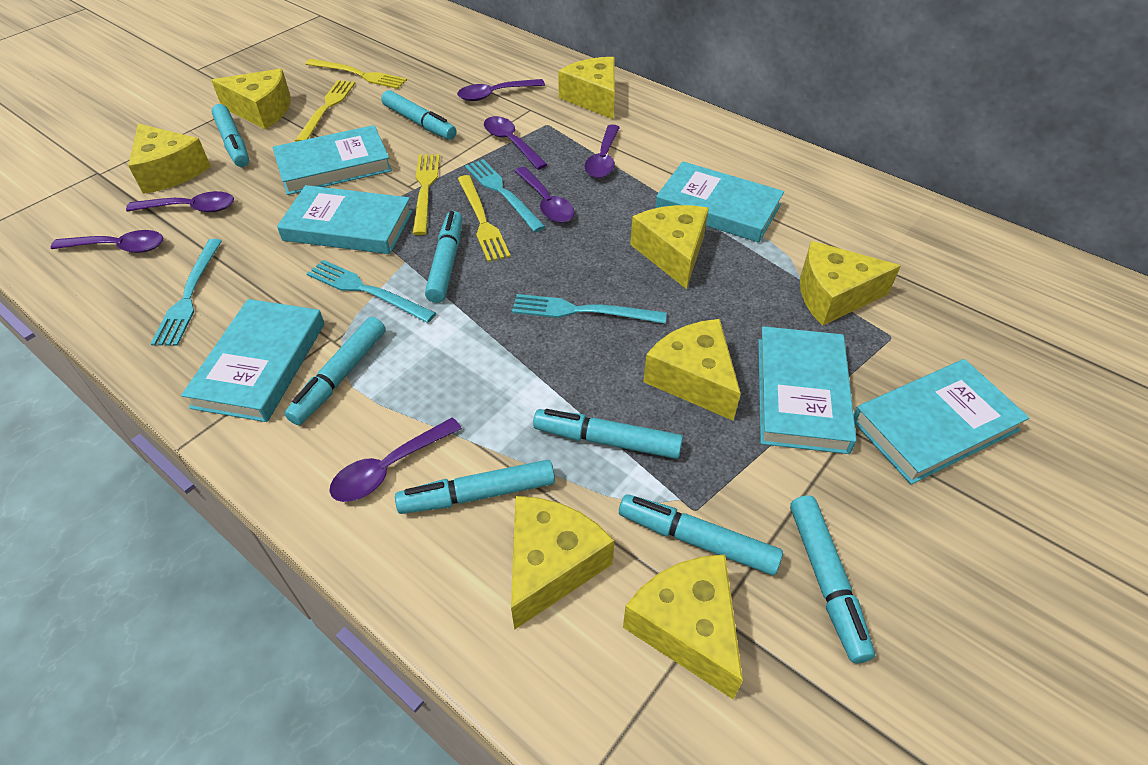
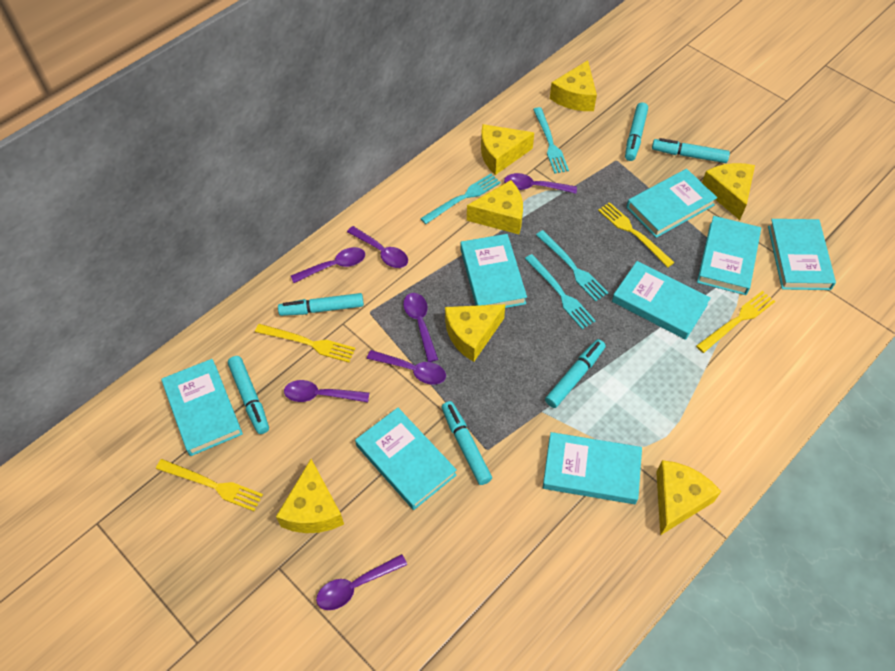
turquoise book: [181,299,325,422] [273,125,392,195] [277,185,412,254] [655,161,784,243] [758,326,857,454] [854,359,1030,485] = 6 -> [161,359,243,456] [355,408,457,510] [460,234,527,308] [543,432,642,504] [612,261,711,340] [626,169,717,238] [697,216,761,295] [768,219,836,290] = 8
turquoise marker: [211,104,249,167] [284,317,385,425] [381,90,457,140] [395,460,555,514] [425,211,463,303] [533,409,683,459] [619,494,783,575] [790,495,875,663] = 8 -> [228,356,269,434] [278,293,364,316] [442,401,492,485] [545,339,606,408] [625,102,648,161] [652,138,730,163] = 6
yellow cheese: [128,123,211,194] [211,69,291,129] [511,496,614,630] [558,57,615,119] [623,554,743,700] [630,205,709,289] [643,319,741,421] [800,241,901,326] = 8 -> [276,459,344,533] [445,304,505,362] [467,180,523,234] [481,124,534,175] [550,60,597,111] [656,460,721,535] [702,163,755,220] = 7

